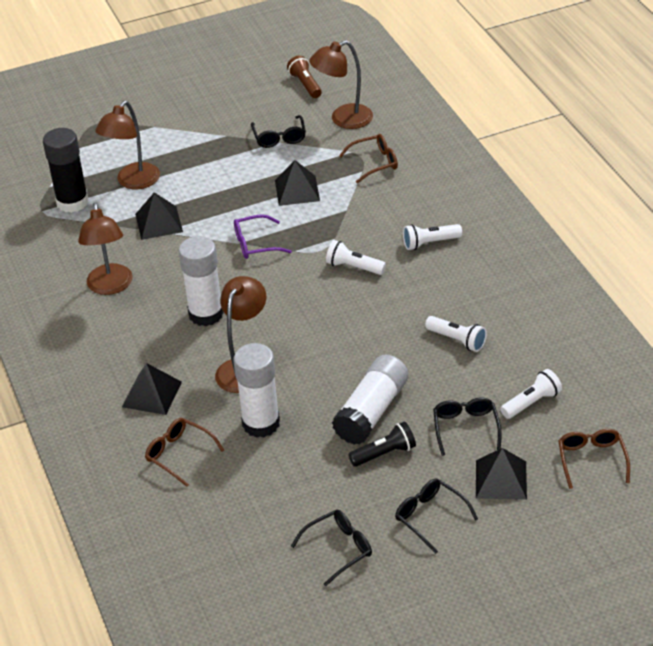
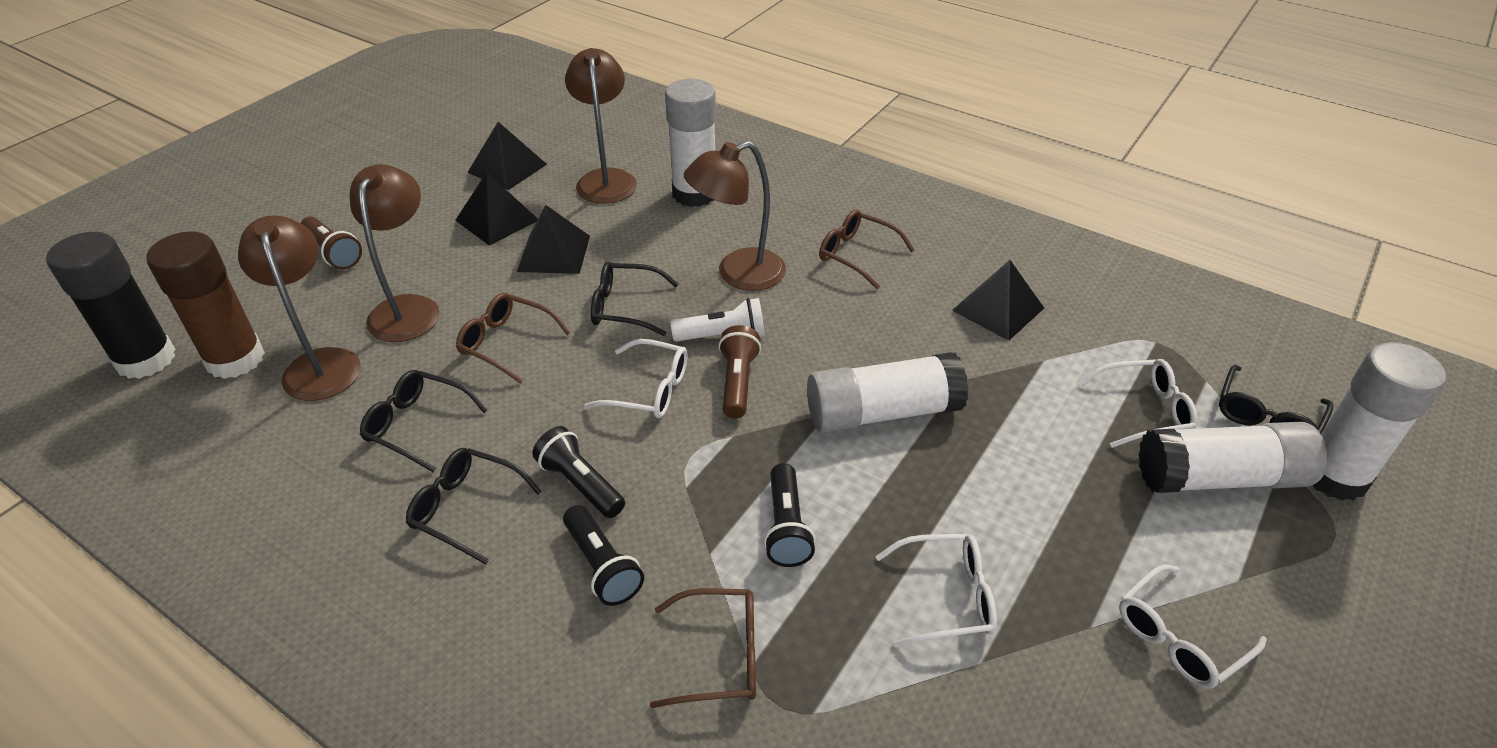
black flashlight: [348,422,416,467] = 1 -> [532,426,625,518] [563,505,644,606] [764,463,816,567] = 3
brown flashlight: [287,56,322,98] = 1 -> [301,216,362,270] [719,325,761,419] = 2
brown glue stick: none = 0 -> [146,232,265,379] = 1
purple glasses: [234,214,292,259] = 1 -> none = 0
white flashlight: [326,240,386,275] [403,224,462,250] [425,316,487,352] [500,369,562,419] = 4 -> [671,298,765,341] = 1
white glasses: none = 0 -> [584,339,688,418] [875,534,997,647] [1078,359,1197,448] [1119,564,1267,689] = 4
white glue stick: [178,236,224,326] [234,343,280,438] [332,354,409,445] = 3 -> [665,79,716,207] [807,352,969,433] [1139,422,1327,493] [1313,342,1446,501] = 4

